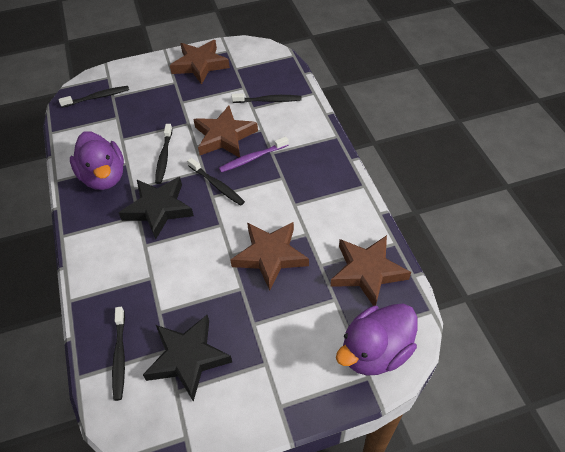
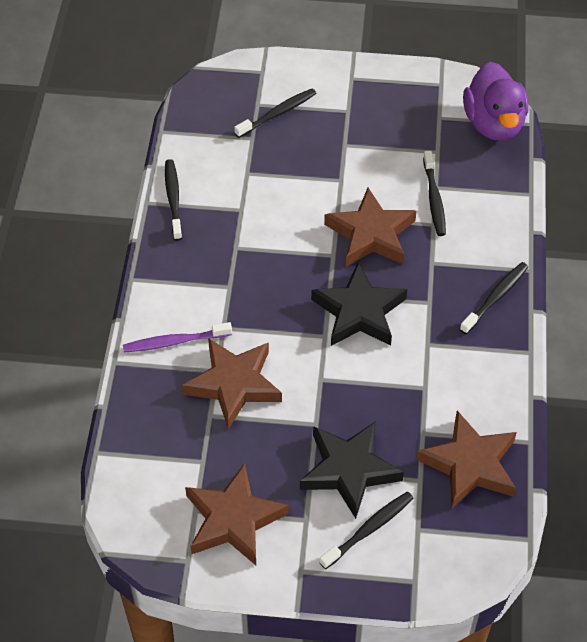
purple duck: [70,131,124,190] [336,304,417,376] = 2 -> [463,62,529,141] = 1

